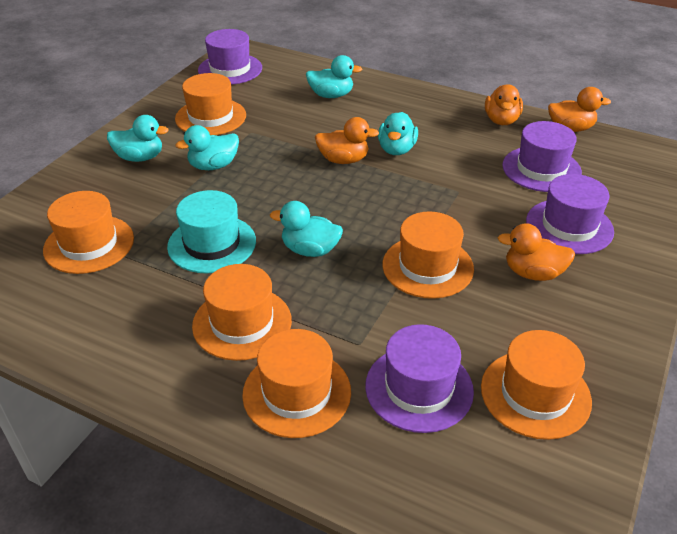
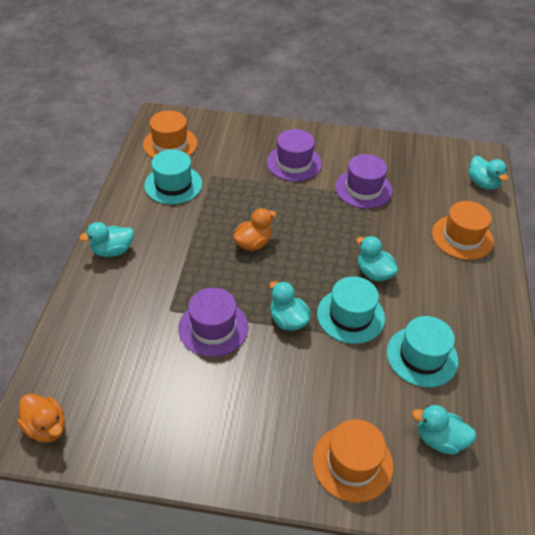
orange duck: [315,117,379,164] [485,84,523,125] [498,223,575,281] [548,87,611,132] = 4 -> [17,394,65,443] [233,208,276,251] = 2
orange hat: [43,191,134,274] [175,73,246,135] [192,264,292,361] [242,329,351,438] [382,212,474,299] [481,330,592,440] = 6 -> [143,111,198,158] [313,419,393,503] [432,201,494,260] = 3
purple hat: [198,29,262,85] [365,324,474,433] [502,121,582,192] [526,174,614,254] = 4 -> [178,288,248,357] [267,129,322,182] [335,154,392,209] = 3
turquoise hat: [167,190,256,273] = 1 -> [144,150,202,205] [317,276,385,344] [387,316,458,387] = 3

